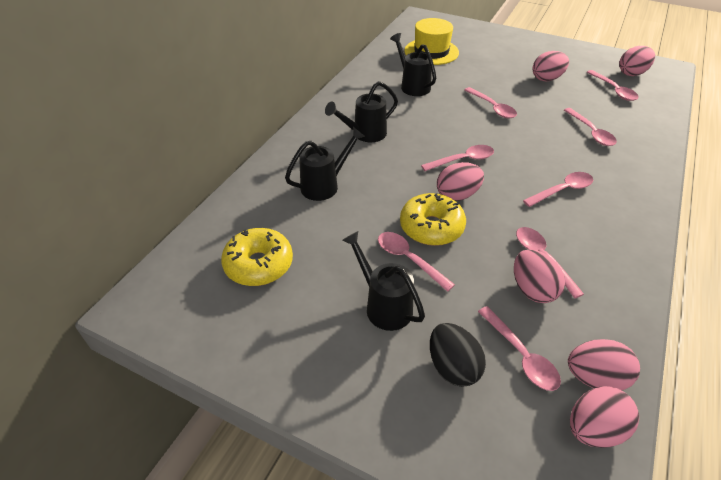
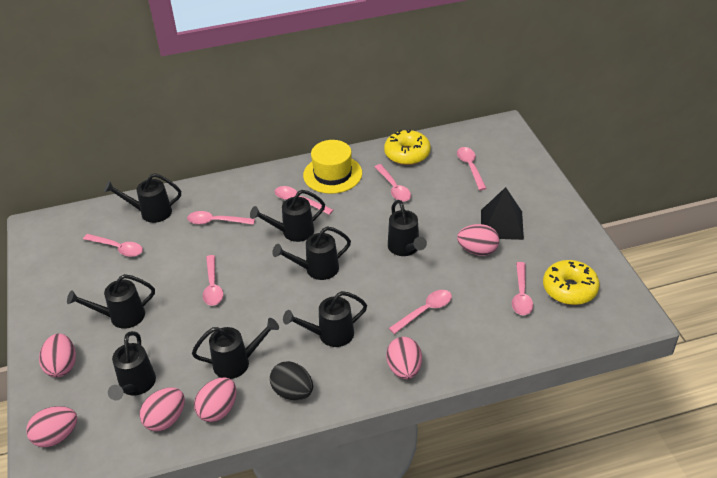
black pyramid: none = 0 -> [481,187,524,240] = 1
black watering can: [285,127,366,201] [325,81,398,142] [342,231,425,331] [390,33,436,96] = 4 -> [67,274,155,328] [104,173,181,223] [108,331,156,401] [192,318,279,379] [250,190,325,242] [272,226,351,280] [283,291,367,347] [388,200,427,256] = 8

